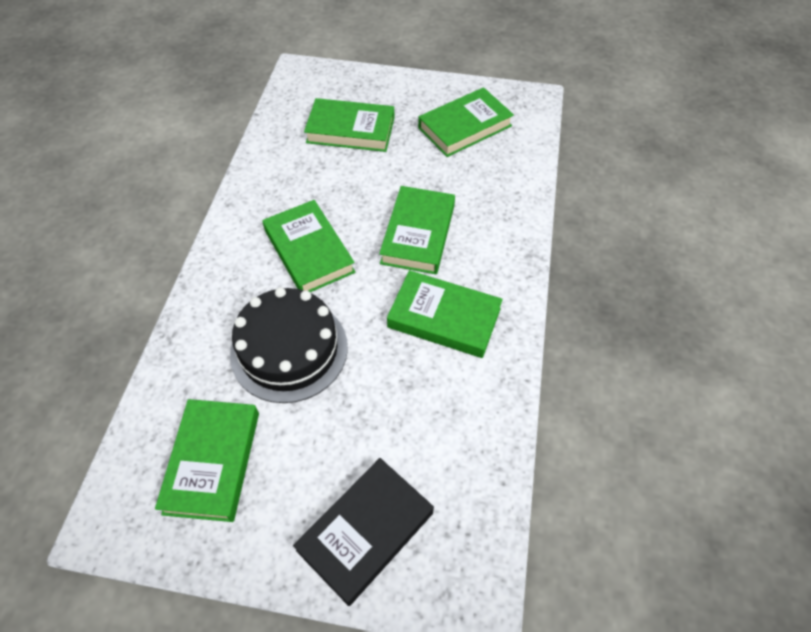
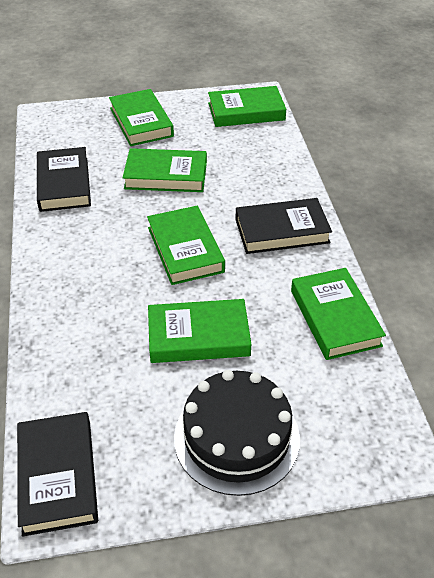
black book: [293,458,434,606] = 1 -> [17,412,98,536] [37,147,91,212] [236,198,332,254] = 3

